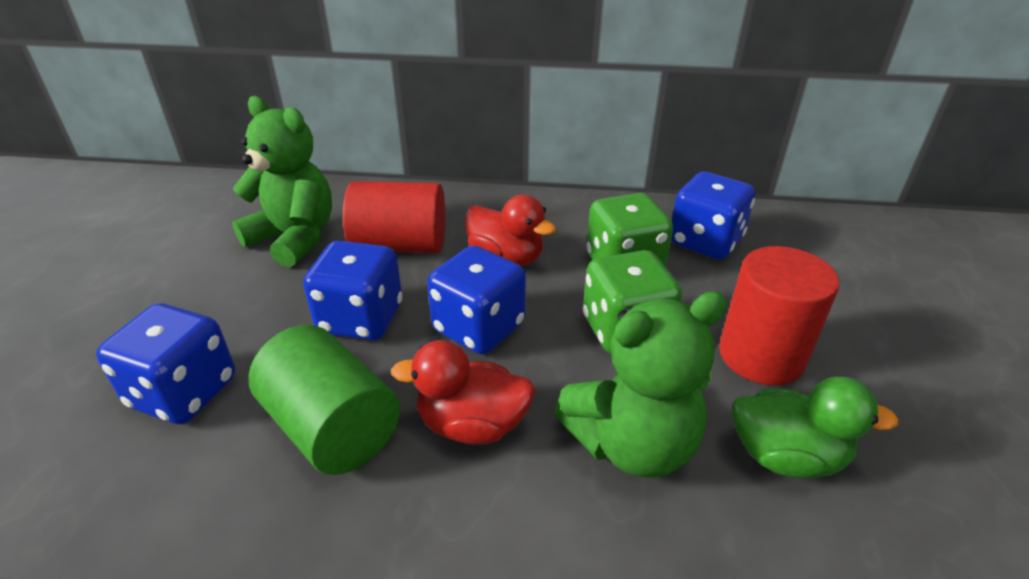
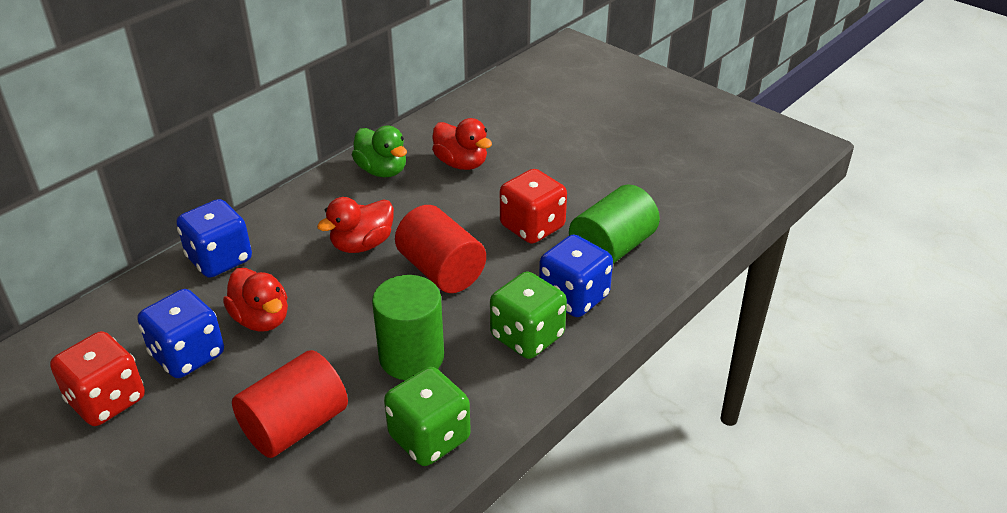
blue dice: [96,304,235,424] [303,240,403,340] [427,246,526,354] [671,172,755,259] = 4 -> [137,289,224,378] [176,199,252,278] [539,234,613,317] = 3
green cylinder: [248,325,400,475] = 1 -> [372,275,444,380] [569,185,660,264] = 2
green teddy bear: [232,96,332,267] [554,291,727,478] = 2 -> none = 0
red dice: none = 0 -> [50,331,145,426] [500,169,567,244] = 2
red duck: [391,340,535,445] [465,195,556,266] = 2 -> [223,268,288,332] [317,197,394,253] [432,118,492,170] = 3

